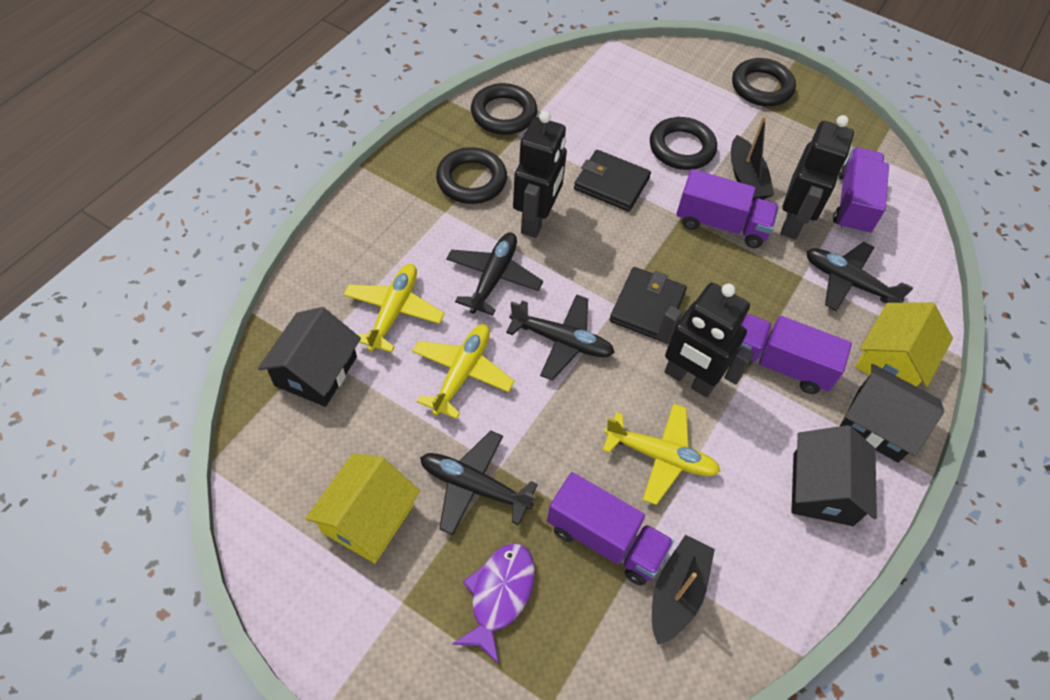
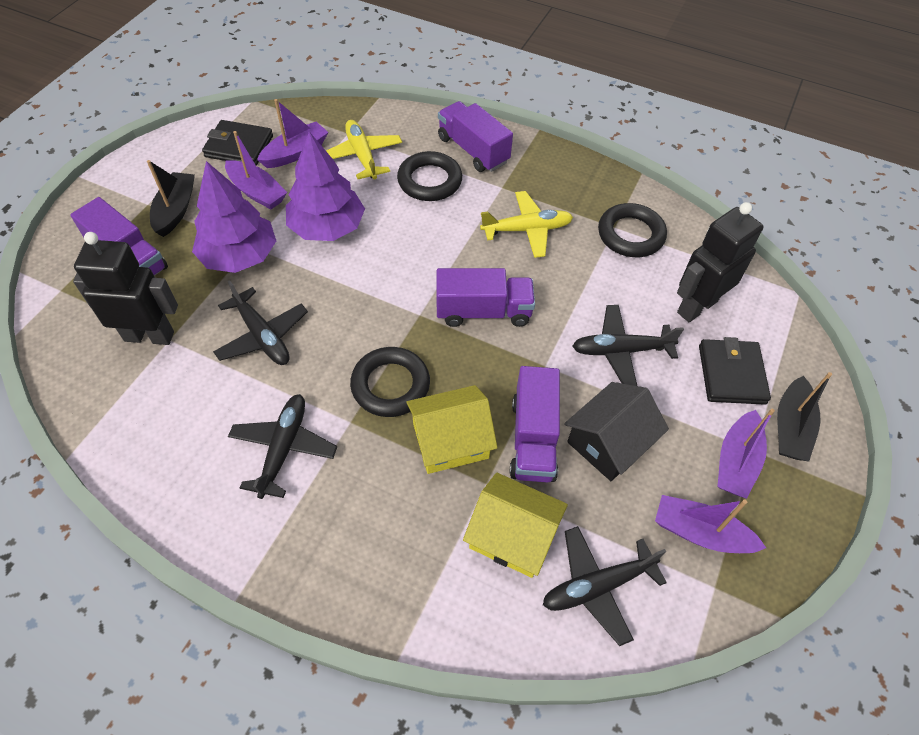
black house: [258,307,361,407] [791,425,877,526] [840,364,944,463] = 3 -> [564,382,669,481] = 1
black ring: [436,147,507,204] [471,83,537,135] [650,117,717,170] [732,58,796,106] = 4 -> [350,347,430,417] [397,151,462,201] [598,203,667,257] = 3
black robot: [513,111,567,238] [657,282,754,397] [781,115,854,239] = 3 -> [73,232,178,345] [677,202,764,322] = 2
purple boat: none = 0 -> [225,131,287,209] [257,99,328,168] [655,495,766,553] [717,409,775,499] = 4
purple fish: [452,543,535,665] = 1 -> none = 0
purple tree: none = 0 -> [192,161,276,273] [286,131,365,241] = 2
yellow plane: [343,264,444,353] [412,324,515,419] [602,403,720,505] = 3 -> [326,120,402,180] [480,191,573,258] = 2

